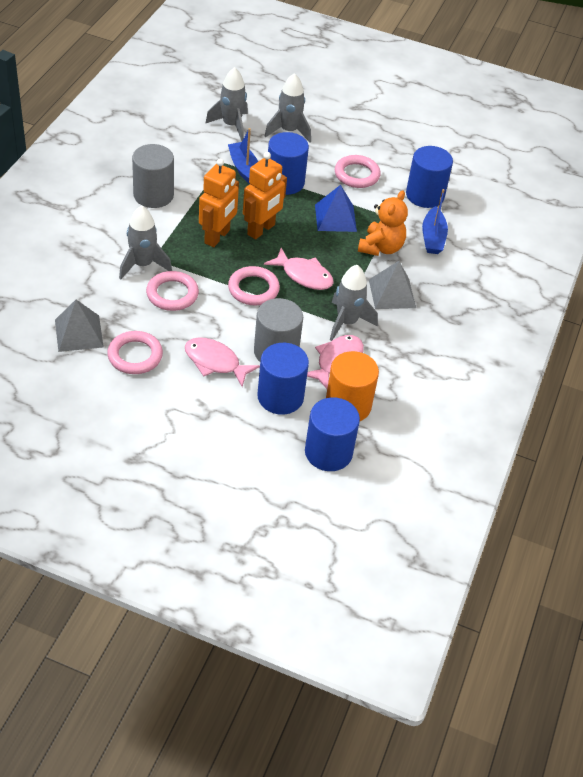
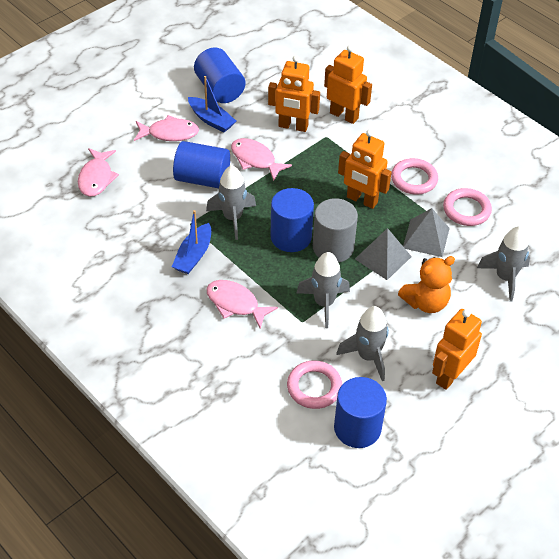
blue pyramid: [315,185,357,232] = 1 -> none = 0
grey cylinder: [132,144,174,208] [254,298,303,362] = 2 -> [313,198,358,263] = 1
orange cylinder: [326,351,379,421] = 1 -> none = 0
orange robot: [199,159,239,247] [243,152,287,239] = 2 -> [268,55,320,132] [324,45,372,124] [338,130,392,209] [432,309,482,390] = 4
pink fish: [185,337,260,387] [264,248,334,290] [307,335,364,389] = 3 -> [78,148,119,197] [134,115,199,141] [207,280,278,329] [231,138,292,181] = 4
pink ring: [107,331,163,374] [146,271,199,311] [228,266,280,305] [335,155,381,188] = 4 -> [287,361,342,409] [391,158,438,195] [443,188,492,226] = 3

